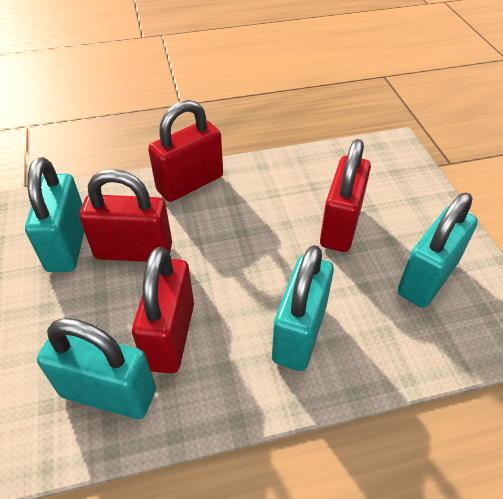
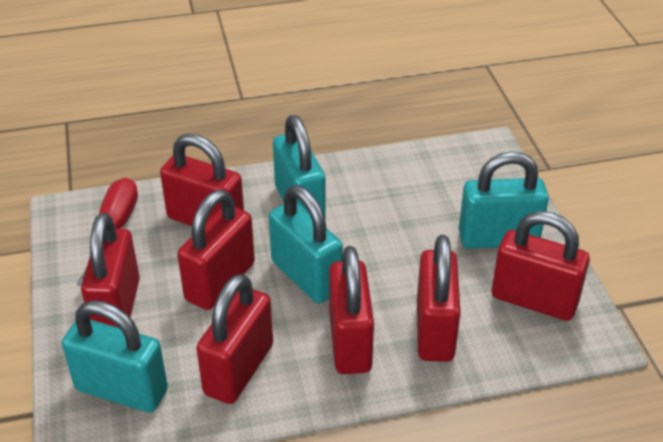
red padlock: [79,169,172,262] [132,247,194,374] [148,100,223,202] [320,139,371,252] = 4 -> [81,213,140,328] [160,134,244,226] [177,190,255,310] [196,274,273,404] [329,246,374,374] [417,235,461,362] [492,211,590,321] = 7
red screwdriver: none = 0 -> [77,178,138,286] = 1

